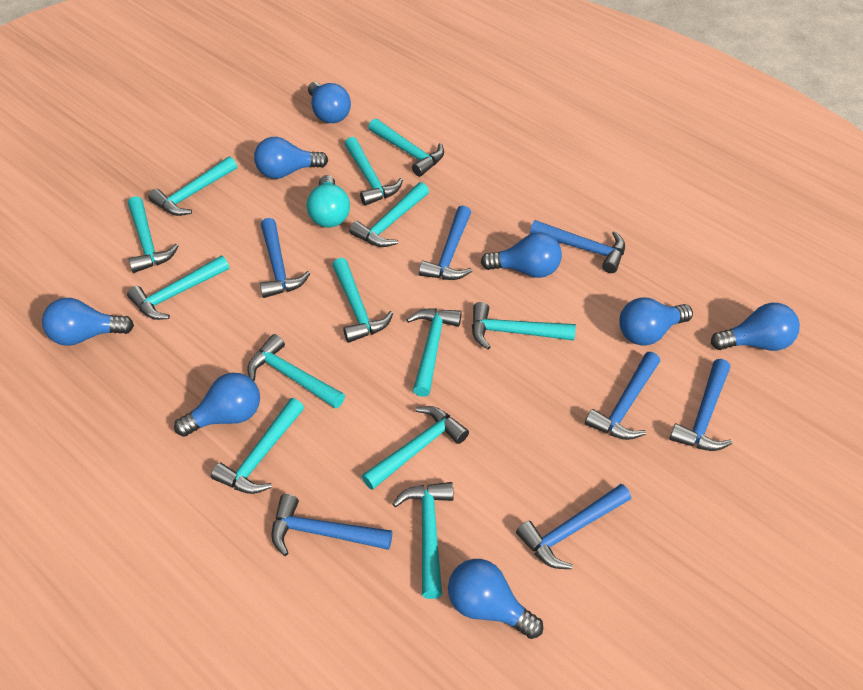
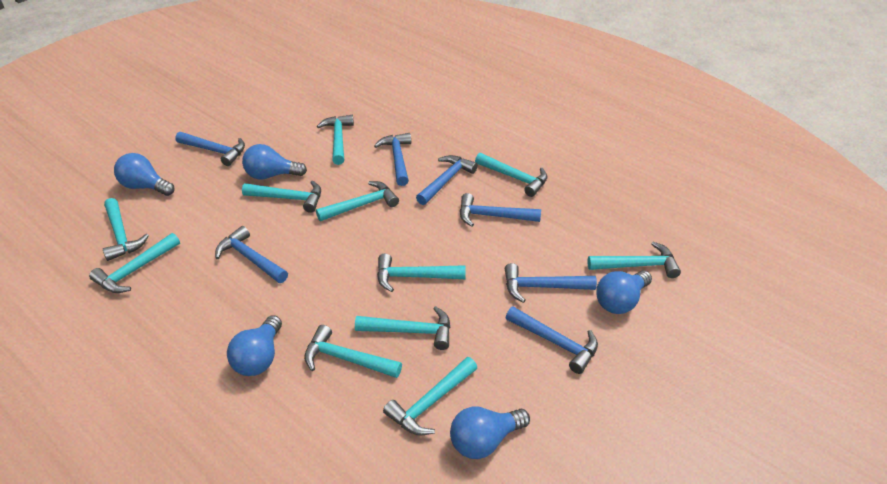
blue light bulb: [42,298,134,346] [174,373,260,437] [254,137,328,179] [308,82,351,123] [448,559,543,639] [481,232,562,278] [619,297,693,346] [711,303,800,351] = 8 -> [114,153,174,196] [227,315,282,376] [242,144,307,180] [450,407,530,459] [596,271,652,314] = 5
turquoise hammer: [127,256,229,320] [128,196,179,273] [148,156,237,216] [211,398,304,494] [247,334,345,409] [332,258,393,343] [344,137,403,206] [349,182,429,247] [362,406,469,490] [368,118,444,177] [393,482,454,599] [406,308,462,397] [472,302,576,349] = 13 -> [89,233,180,293] [103,198,149,261] [242,180,321,213] [304,325,402,378] [316,181,399,221] [317,115,354,165] [355,306,450,350] [377,254,466,292] [383,357,477,436] [475,153,548,197] [587,242,681,278] = 11
turquoise light bulb: [307,175,350,227] = 1 -> none = 0

